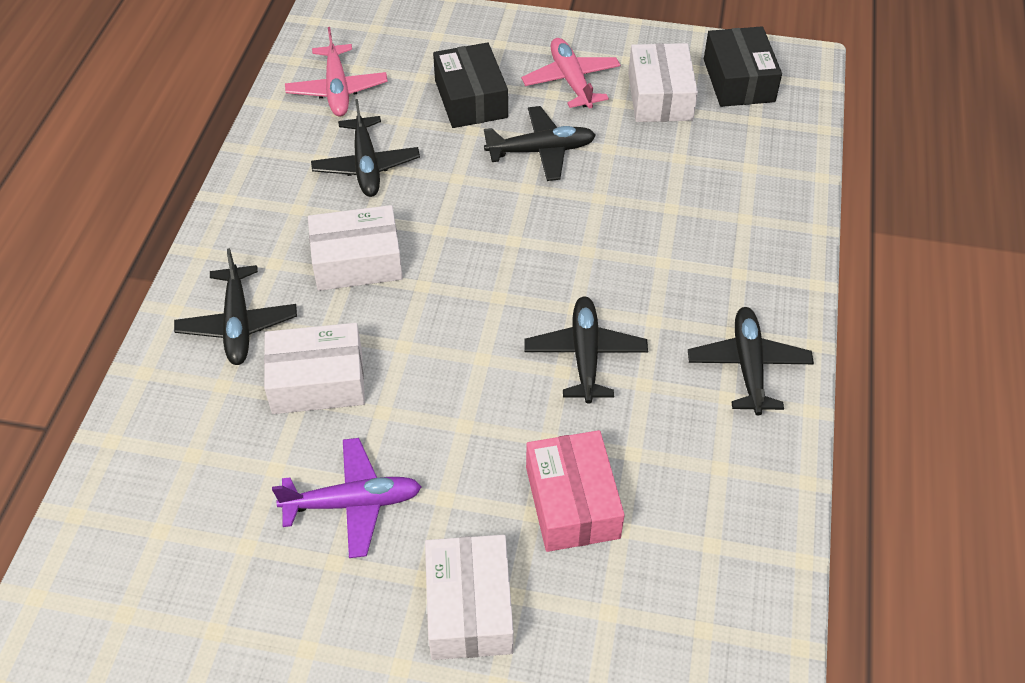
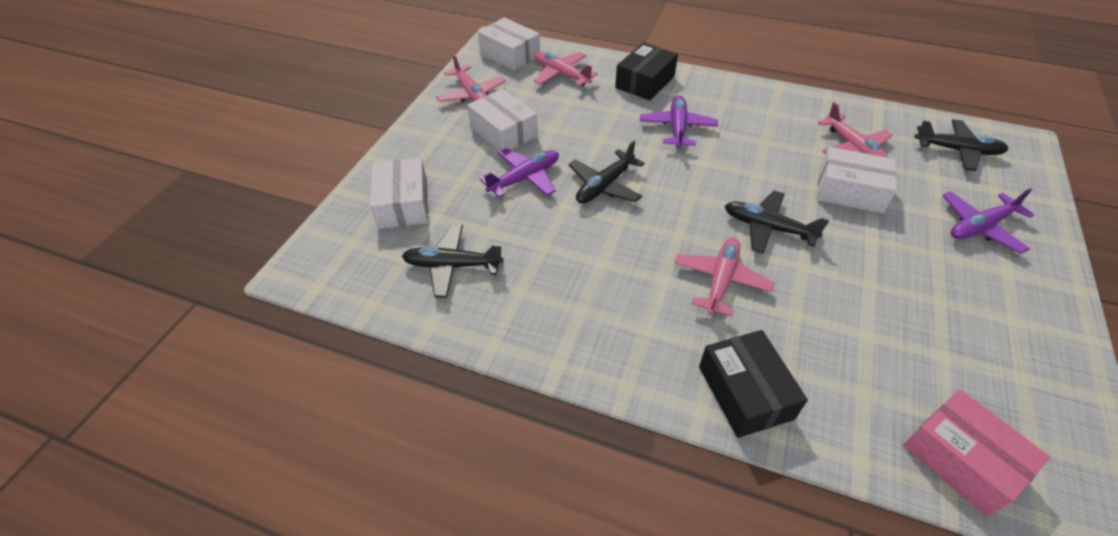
black plane: [174,248,297,365] [311,99,420,197] [484,106,596,181] [524,296,648,404] [688,307,814,415] = 5 -> [402,224,503,298] [569,140,645,204] [725,191,829,253] [915,119,1009,171] = 4
pink plane: [285,27,388,116] [521,38,621,109] = 2 -> [436,54,506,102] [534,52,598,86] [674,237,775,316] [818,102,893,158] = 4
purple plane: [272,438,421,558] = 1 -> [480,148,559,198] [640,95,718,148] [942,188,1035,254] = 3

